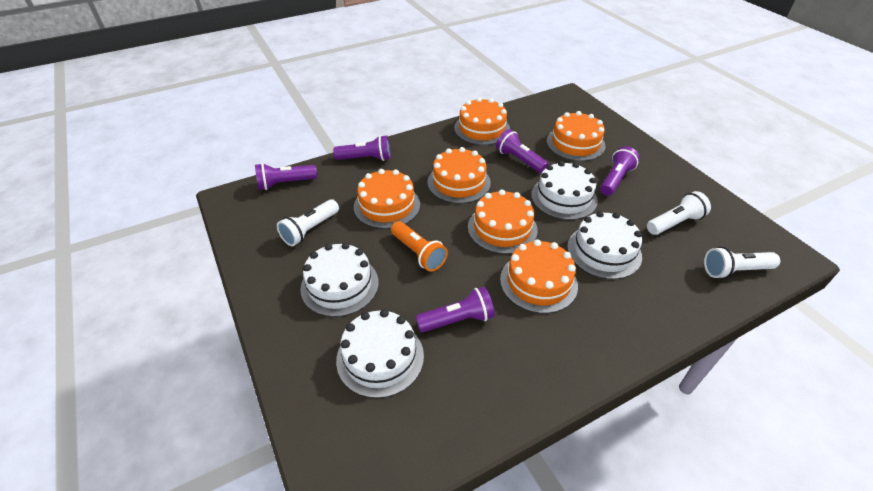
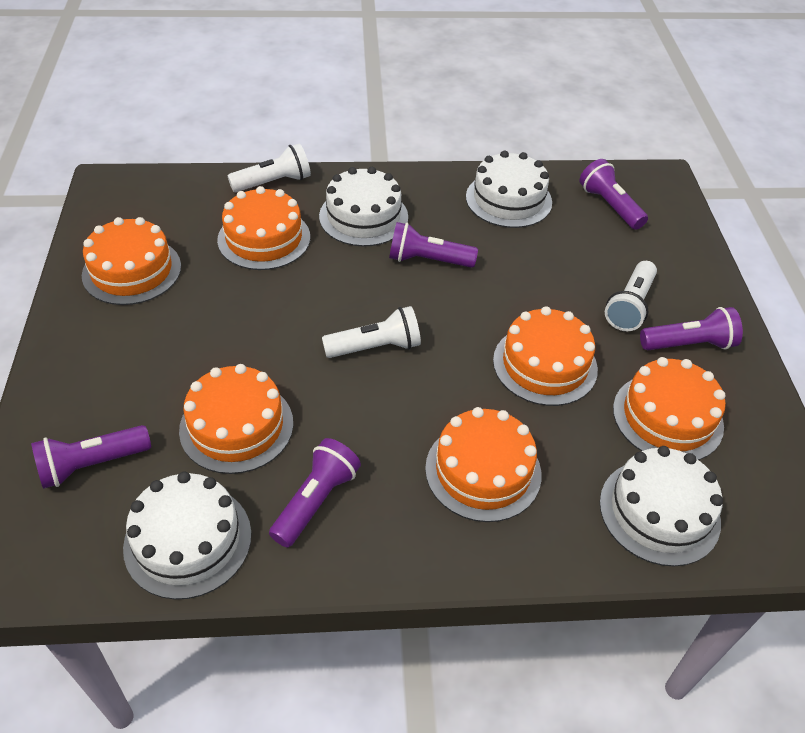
orange flashlight: [391,221,448,272] = 1 -> none = 0

